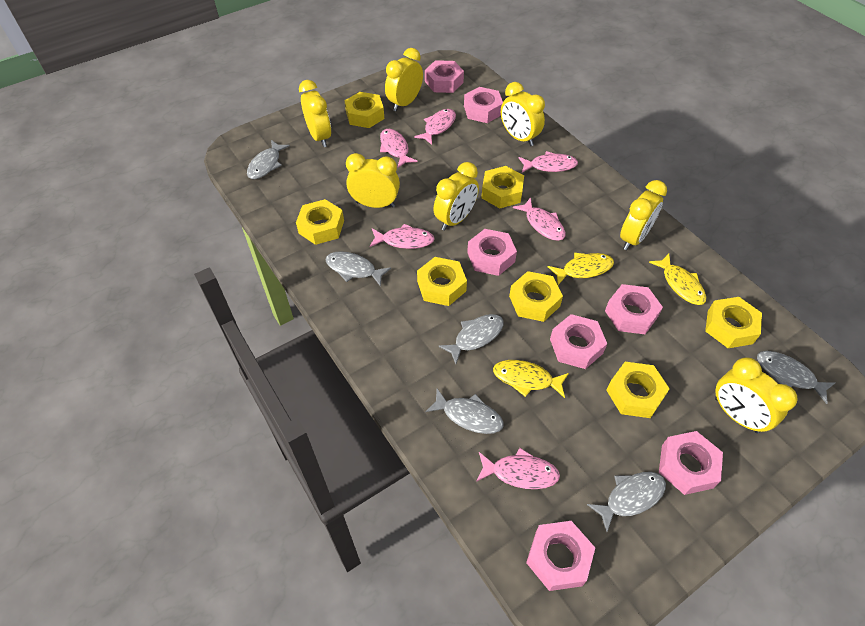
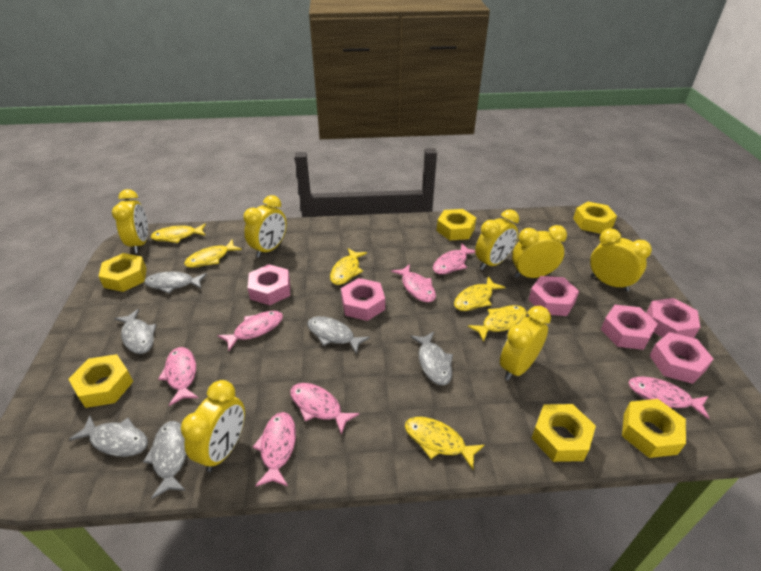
pink fish: [370,224,435,249] [380,129,418,168] [414,109,456,145] [476,448,560,489] [513,198,566,241] [519,151,578,173] = 6 -> [158,347,198,406] [217,311,283,351] [253,412,296,487] [290,383,359,435] [391,264,436,303] [433,243,475,274] [629,376,709,419] = 7
pink nut: [425,60,464,93] [464,87,503,123] [467,229,517,276] [526,521,595,591] [550,314,607,369] [605,284,663,334] [659,431,723,495] = 7 -> [248,264,290,305] [341,278,385,321] [529,276,579,316] [601,305,658,350] [646,298,700,338] [649,332,713,384] = 6
yellow fish: [493,360,569,398] [548,253,614,285] [649,254,706,305] = 3 -> [150,224,206,243] [184,240,242,268] [330,248,367,285] [405,417,485,470] [454,276,506,311] [468,305,527,342] = 6
yellow nut: [296,199,344,245] [344,92,384,128] [417,257,467,306] [481,166,524,208] [509,271,563,322] [606,362,670,418] [705,297,762,348] = 7 -> [68,354,133,408] [98,253,147,292] [437,209,476,240] [531,404,596,462] [573,202,617,234] [622,399,686,458] = 6

